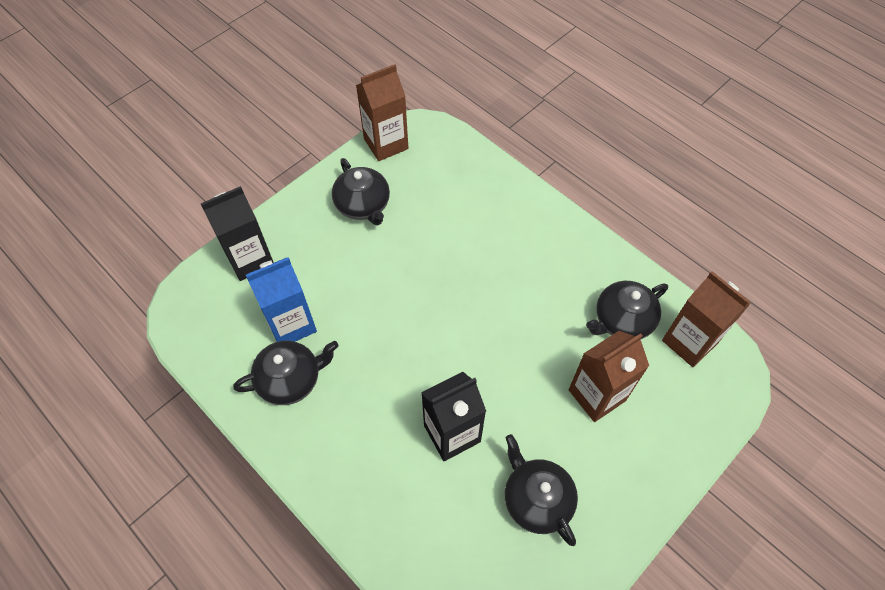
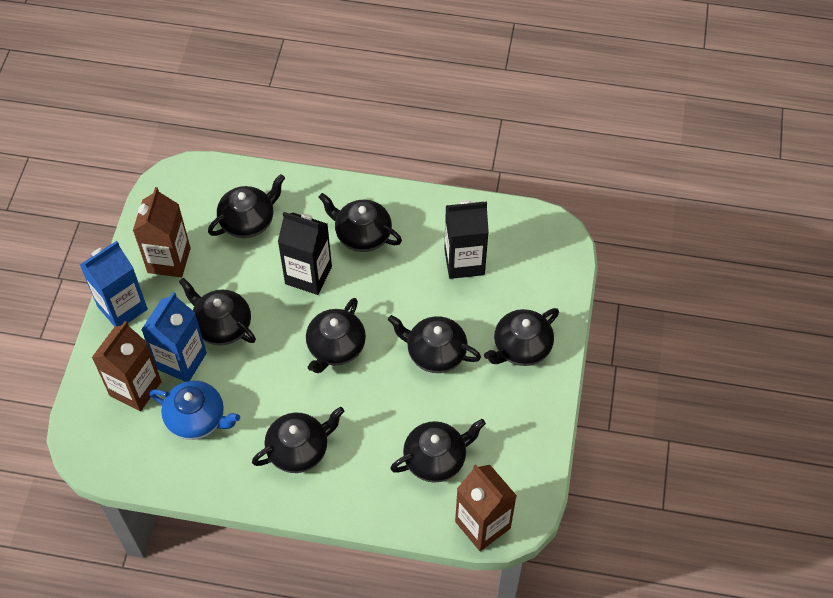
black teapot: [233,341,338,405] [332,158,390,225] [505,434,578,546] [586,281,668,339] = 4 -> [179,278,256,346] [208,174,285,238] [252,407,344,473] [306,298,366,373] [318,193,402,252] [388,315,481,373] [390,419,486,483] [484,308,559,366] = 8
blue carton: [246,257,317,342] = 1 -> [80,241,148,327] [141,292,207,382] = 2
blue teapot: none = 0 -> [149,381,240,440] = 1

